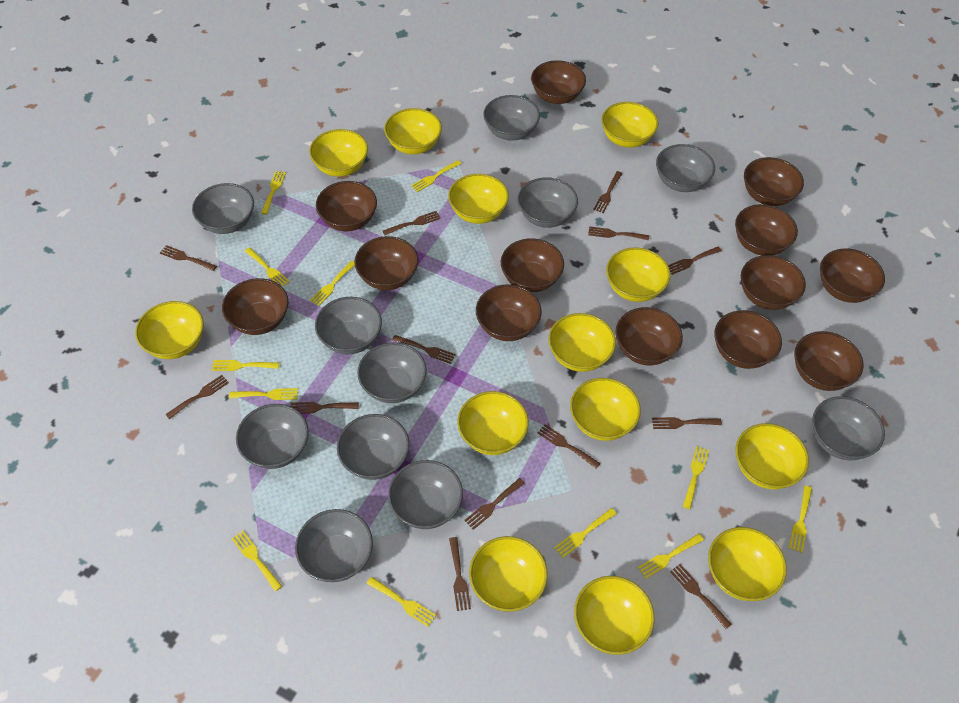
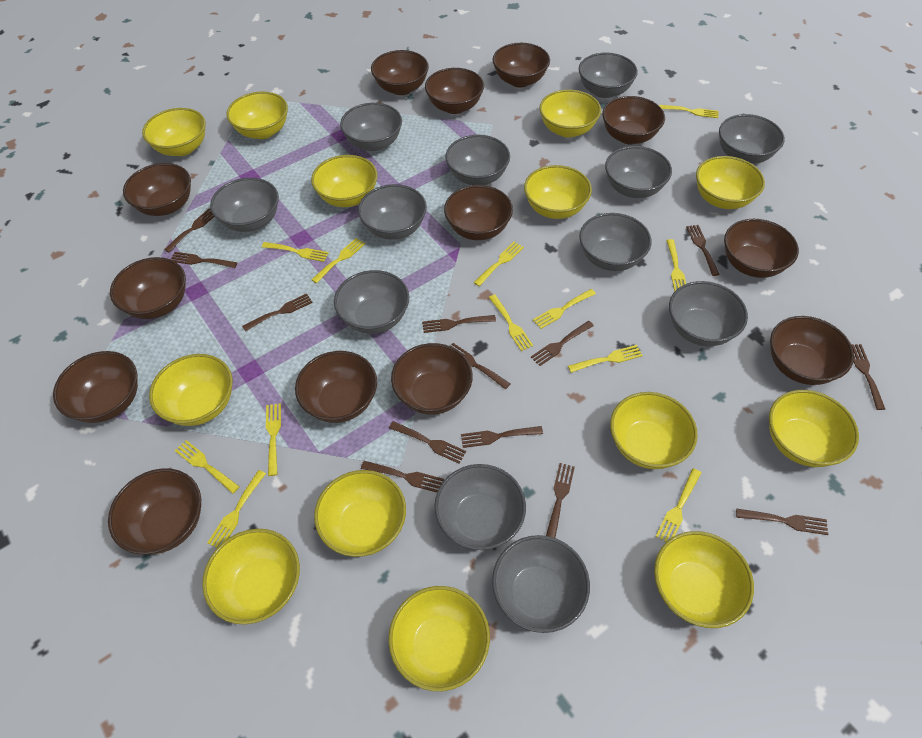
grey bowl: [192,183,254,234] [236,404,309,469] [295,509,373,582] [315,297,382,354] [337,414,410,480] [357,343,427,403] [388,460,463,529] [483,95,540,141] [518,177,578,228] [656,144,715,192] [812,396,885,460] = 11 -> [210,178,279,232] [334,270,409,334] [340,103,402,151] [358,184,427,240] [434,464,526,550] [445,135,510,185] [492,535,590,633] [579,52,638,98] [579,213,651,271] [605,146,672,198] [669,281,748,346] [719,114,785,164] = 12

